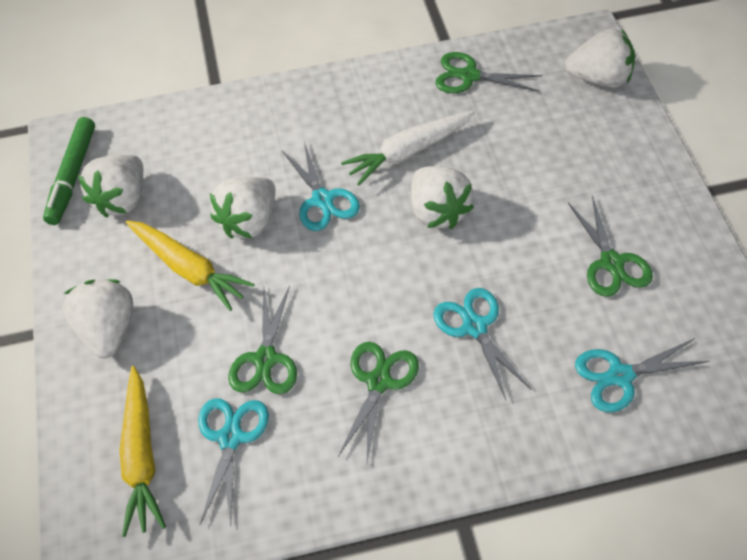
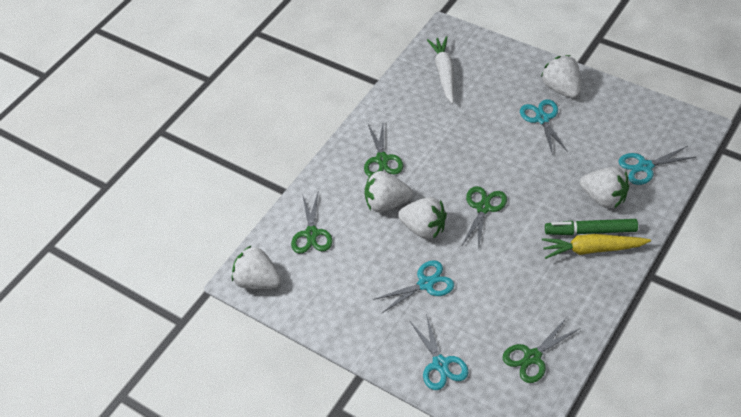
yellow carrot: [120,366,166,537] [126,220,255,311] = 2 -> [542,234,651,259] = 1

